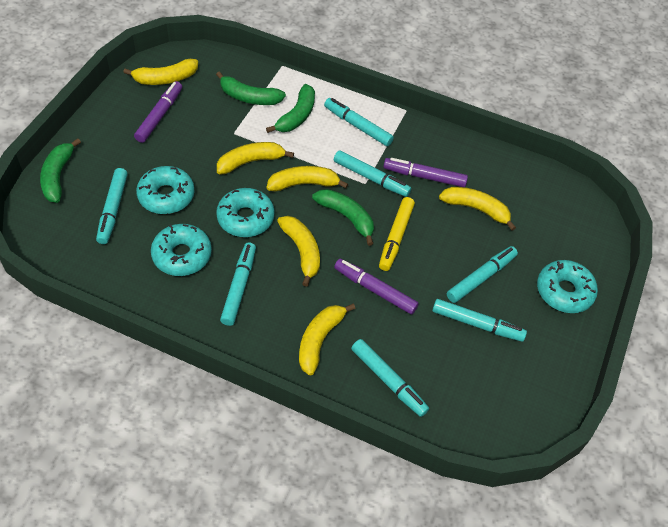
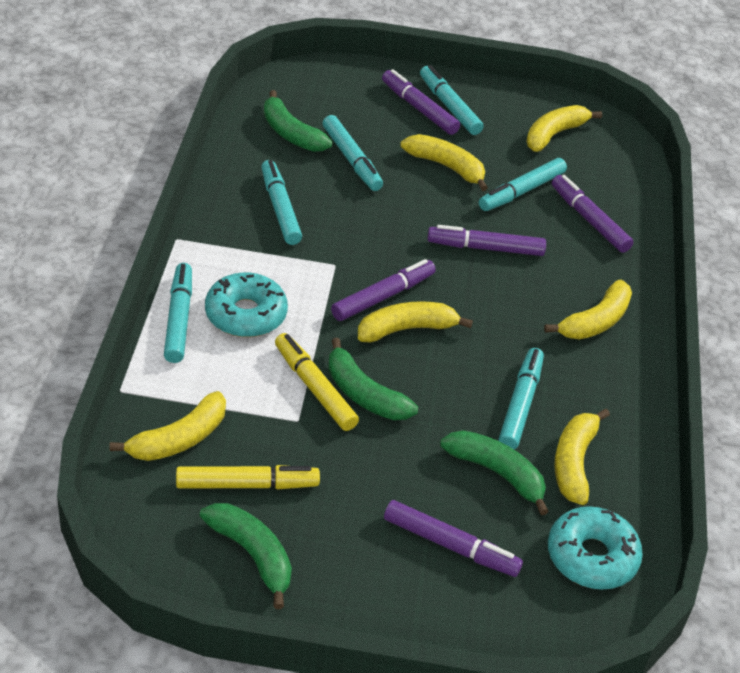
purple marker: [134,81,182,143] [334,259,419,314] [383,158,468,187] = 3 -> [331,259,436,321] [382,69,460,135] [384,500,523,577] [427,225,546,256] [552,175,633,253] = 5
turquoise donut: [136,166,195,214] [151,224,212,276] [216,188,275,237] [537,260,598,313] = 4 -> [205,272,288,337] [548,506,643,590] = 2
turquoise marker: [96,168,128,244] [220,242,256,326] [324,98,394,146] [334,150,411,197] [351,339,429,417] [432,299,527,342] [447,246,518,303] = 7 -> [164,263,192,363] [261,160,302,245] [322,115,383,191] [420,65,484,135] [479,158,567,211] [498,348,544,449] = 6
yellow marker: [379,197,415,271] = 1 -> [176,465,320,489] [275,333,359,431] = 2

